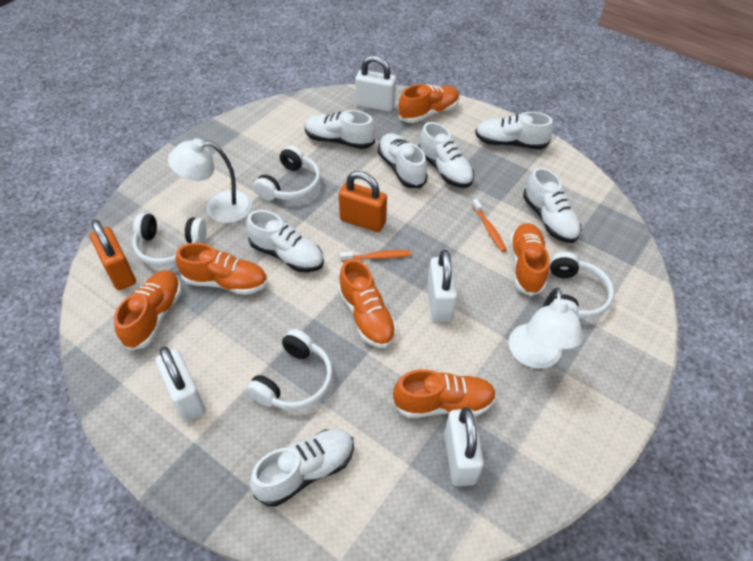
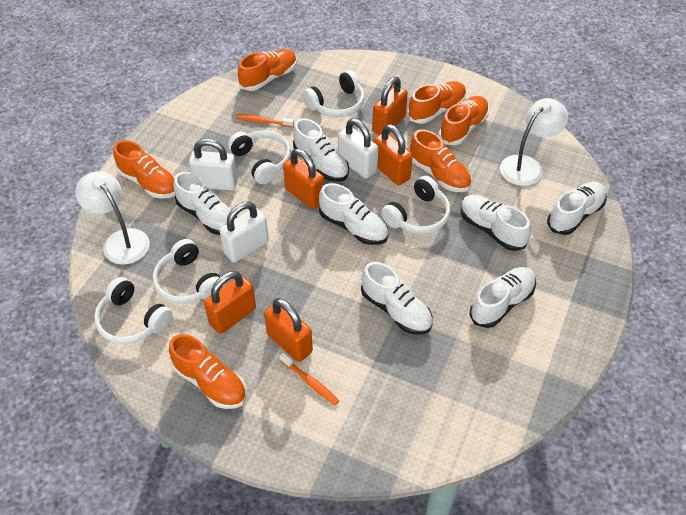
orange padlock: [90,220,136,290] [339,171,387,232] = 2 -> [204,271,256,334] [264,298,313,362] [283,148,324,209] [372,77,408,135] [374,124,413,185] = 5
white headphones: [132,213,207,266] [246,329,333,410] [254,145,321,201] [549,252,614,319] = 4 -> [94,277,173,344] [153,239,225,304] [228,130,291,184] [303,70,365,117] [381,176,451,234] = 5
white padlock: [155,347,206,422] [355,56,396,112] [427,250,457,322] [444,407,484,486] = 4 -> [189,138,238,191] [220,202,269,263] [338,118,378,178] = 3

